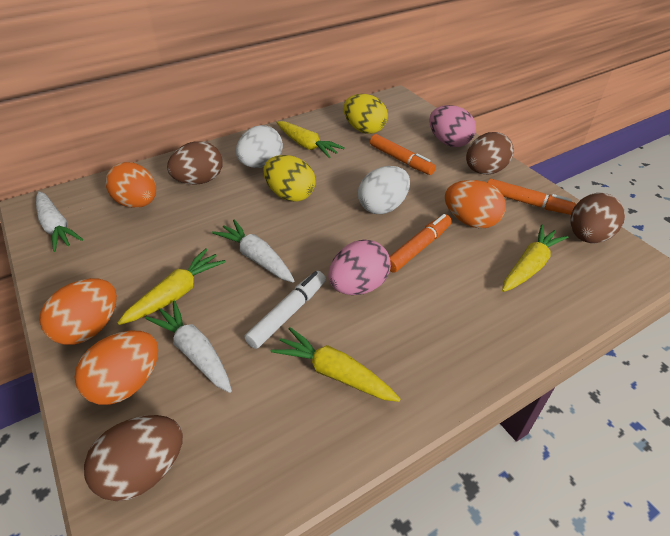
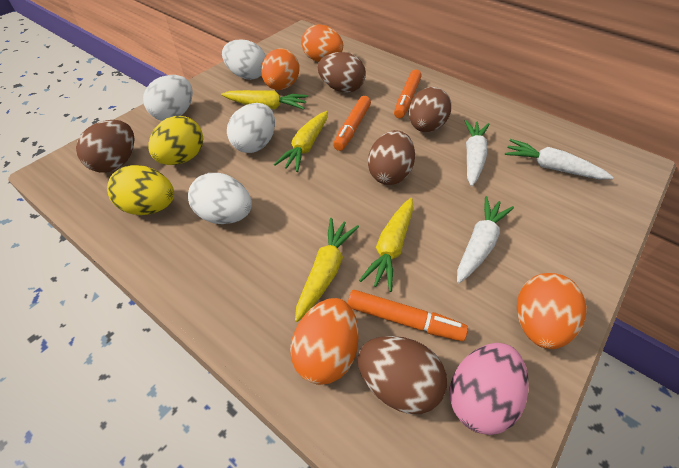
brown egg: [84,415,183,501] [167,141,223,185] [466,132,514,174] [570,193,625,243] = 4 -> [76,120,135,172] [318,52,366,93] [358,336,447,414] [368,130,415,185] [409,87,451,132] = 5
pink egg: [328,239,391,295] [429,105,476,147] = 2 -> [450,343,529,435] = 1
white egg: [236,125,283,168] [358,166,410,214] = 2 -> [143,75,193,121] [188,173,252,224] [222,40,266,80] [227,103,275,153] = 4
white marker: [244,271,326,349] = 1 -> none = 0

